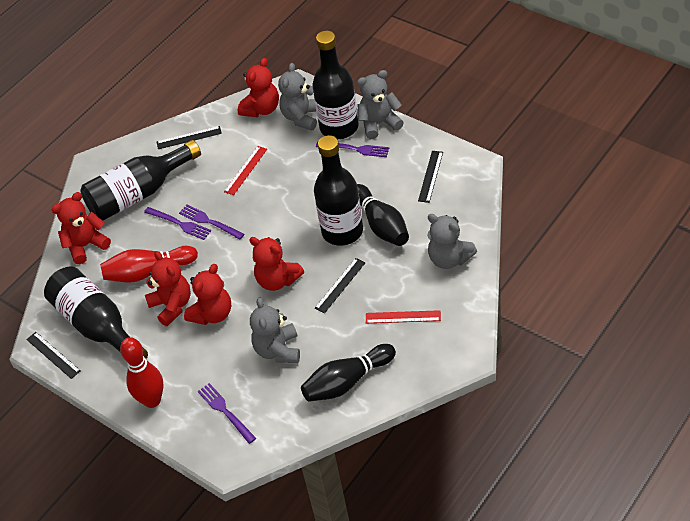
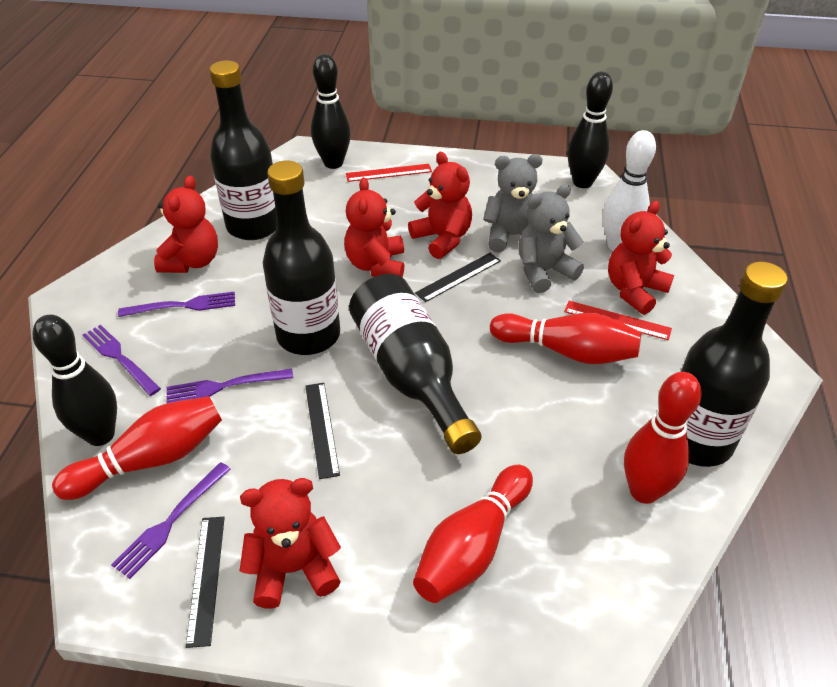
black bowling pin: [301,344,396,402] [357,184,409,246] = 2 -> [33,315,117,446] [311,54,351,169] [568,71,613,188] = 3
black ruler: [26,332,81,379] [157,126,222,149] [315,258,365,313] [418,151,443,203] = 4 -> [186,517,225,648] [305,383,340,479] [415,253,501,302] = 3
grey teddy bear: [250,298,300,363] [278,63,317,131] [357,70,404,139] [427,214,477,269] = 4 -> [483,154,543,253] [519,184,584,293] = 2
red bowling pin: [100,246,198,283] [120,337,164,408] = 2 -> [52,396,222,500] [413,465,533,603] [490,313,641,364] [624,372,702,504] = 4
white bowling pin: none = 0 -> [603,130,656,251] = 1

